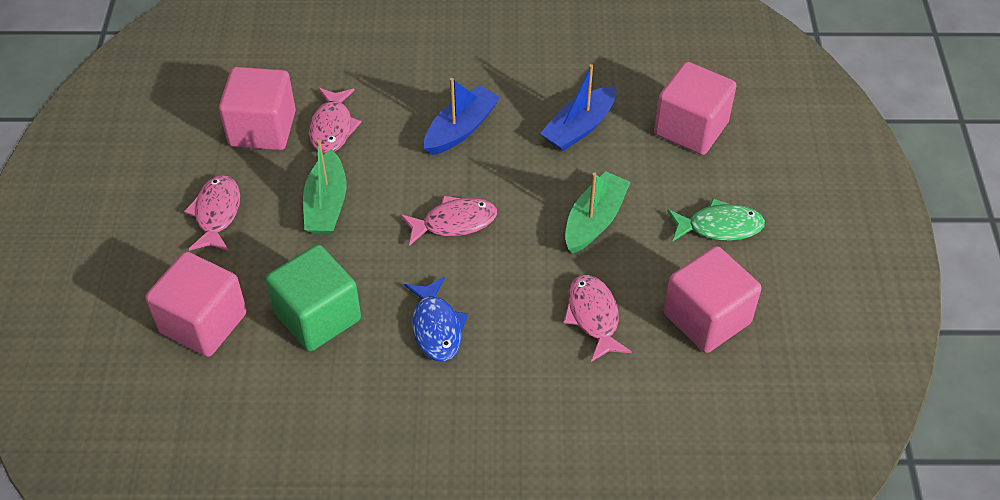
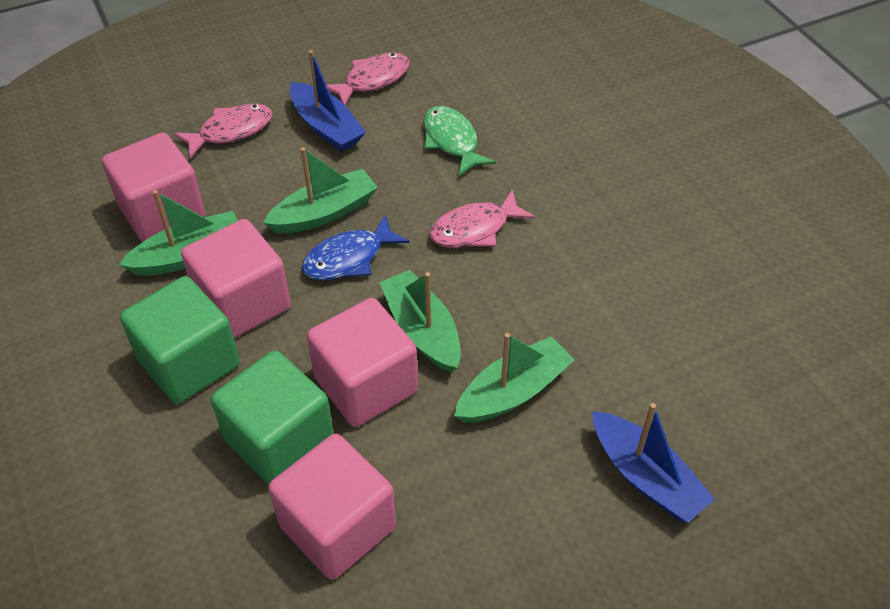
green boat: [303,140,346,234] [565,171,631,254] = 2 -> [119,190,238,276] [263,147,378,234] [379,270,461,372] [454,333,575,423] = 4
green cube: [266,245,361,351] = 1 -> [120,276,240,404] [211,350,334,485] = 2
pink fish: [184,175,240,251] [309,88,362,153] [400,196,497,246] [563,275,632,362] = 4 -> [173,104,273,158] [327,53,410,105] [429,190,535,248] = 3

